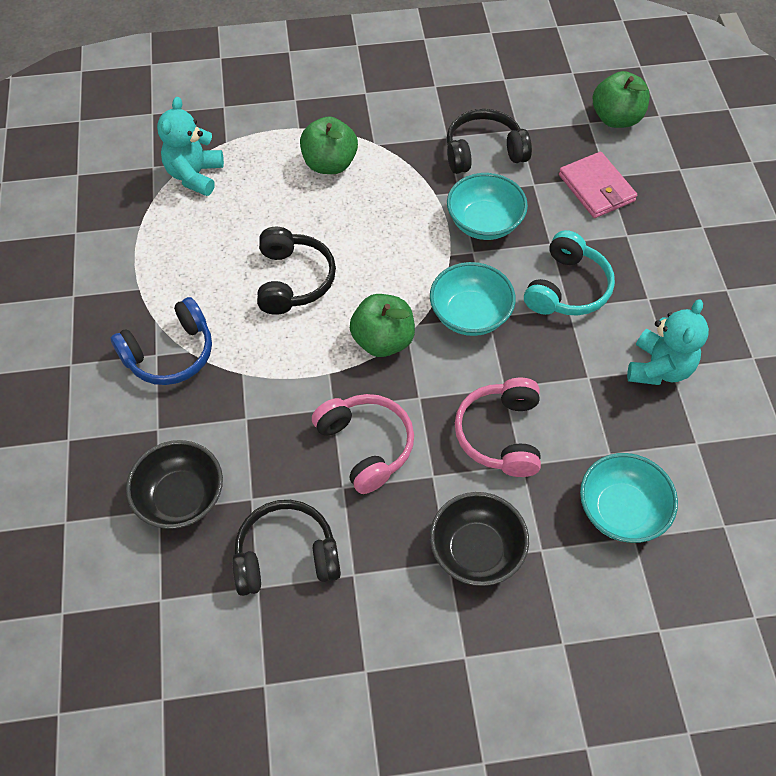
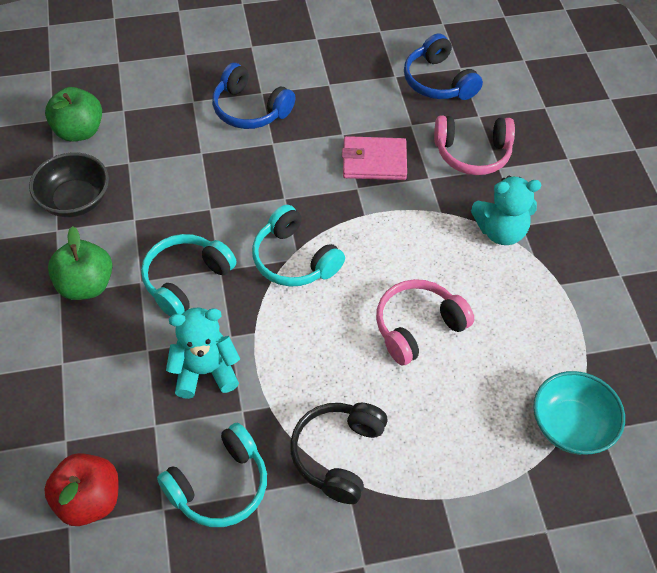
black bowl: [126,440,223,529] [430,492,529,586] = 2 -> [29,152,109,217] = 1
black headphones: [232,500,341,596] [257,227,336,315] [446,109,532,174] = 3 -> [290,403,388,504] = 1
blue headphones: [110,297,212,385] = 1 -> [212,63,296,129] [404,33,483,100] = 2
green apple: [300,116,358,174] [350,294,415,357] [593,71,650,128] = 3 -> [45,87,102,142] [48,226,113,300] = 2
red apple: none = 0 -> [44,453,119,526] = 1
turquoise bowl: [430,262,516,336] [447,173,528,240] [580,453,678,543] = 3 -> [533,371,625,455] = 1
turquoise headphones: [524,230,615,315] = 1 -> [141,234,237,317] [157,423,267,527] [252,205,345,287] = 3

